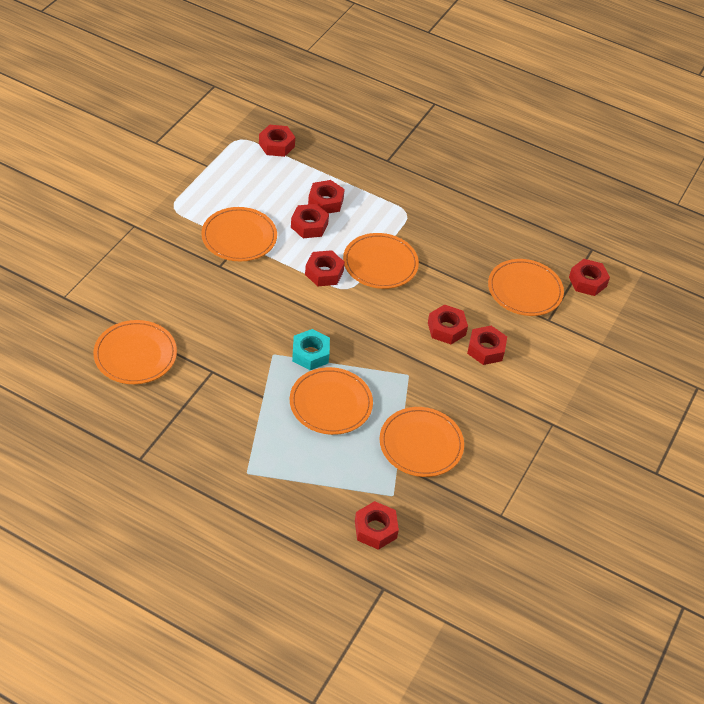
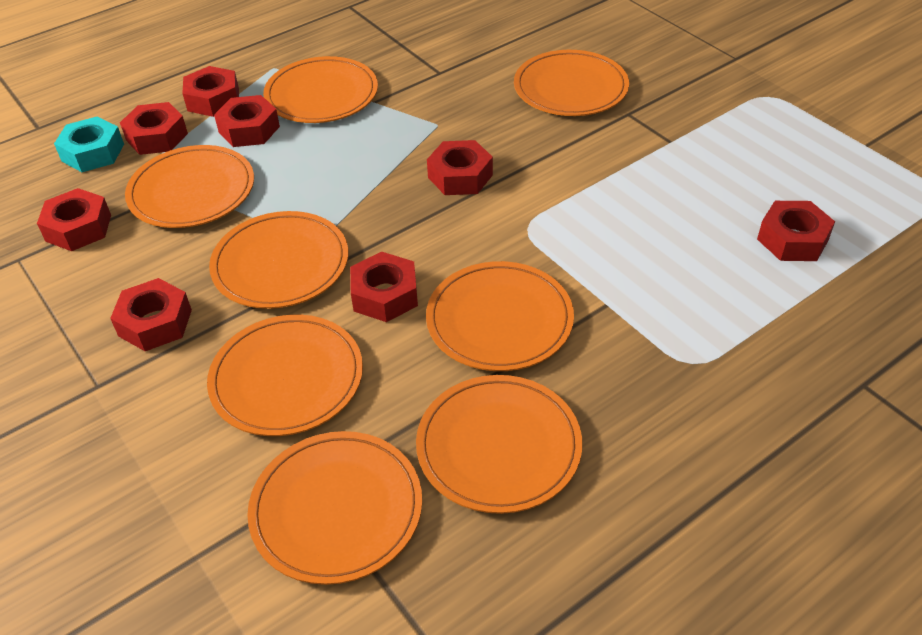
orange plate: [93,320,177,384] [201,207,277,262] [289,367,373,435] [343,233,419,289] [379,407,464,477] [488,259,564,316] = 6 -> [125,145,254,228] [207,315,363,436] [209,211,348,309] [247,431,422,585] [263,56,378,123] [416,375,582,514] [426,261,574,371] [514,50,629,116] = 8

